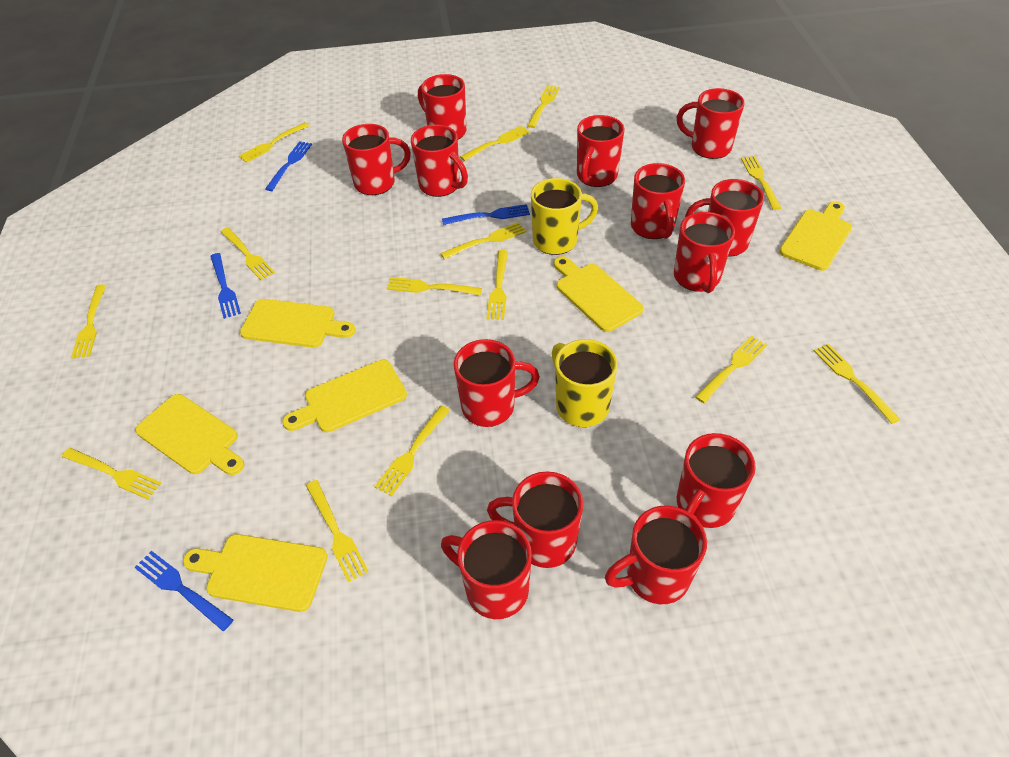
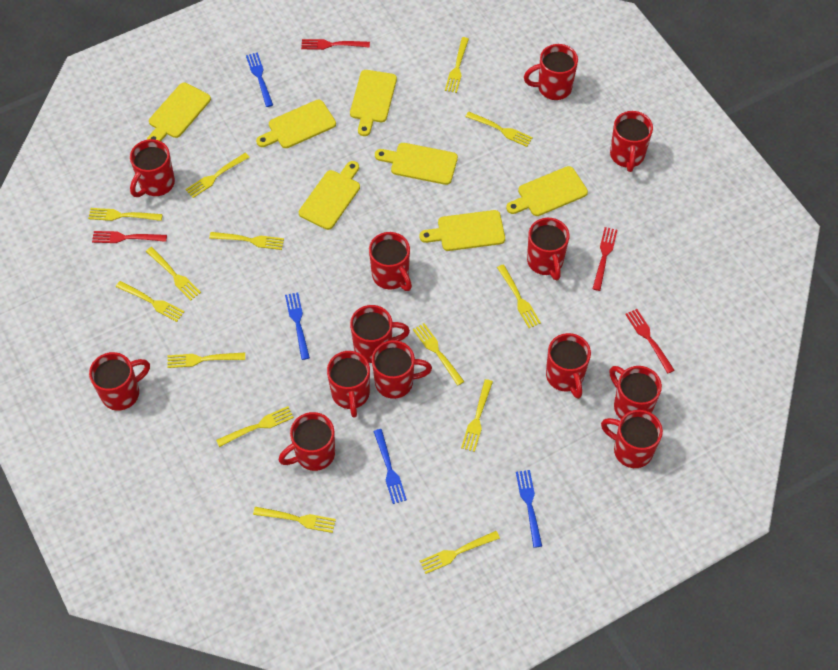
red fork: none = 0 -> [92,231,167,243] [301,39,370,50] [592,227,617,291] [625,309,674,374] = 4
yellow cutting board: [135,394,244,475] [183,534,328,612] [240,299,356,348] [282,360,407,432] [554,256,644,332] [779,201,852,271] = 6 -> [147,83,211,141] [256,100,336,148] [299,161,360,230] [350,70,397,136] [375,143,458,185] [420,210,505,251] [506,166,588,216] = 7
yellow mug: [531,178,598,255] [552,339,618,427] = 2 -> none = 0

